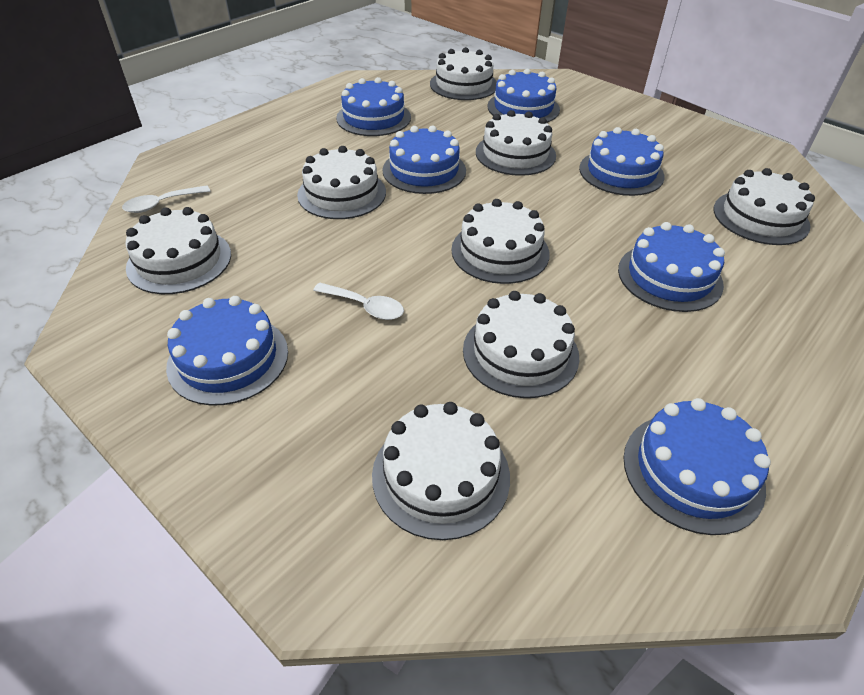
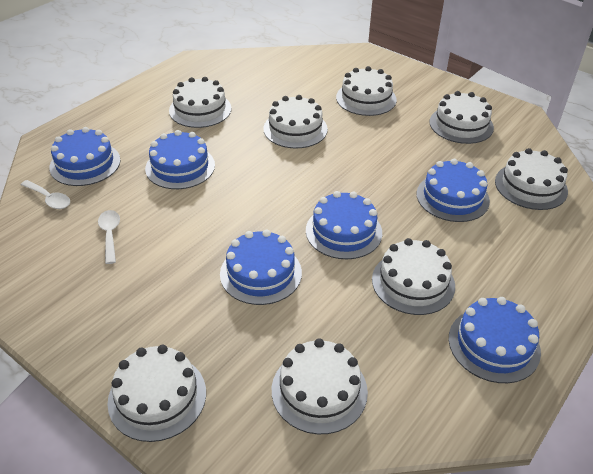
blue cake: [166,296,288,406] [336,77,411,136] [383,126,466,194] [487,69,560,123] [579,127,665,196] [618,222,725,312] [623,398,771,535] = 7 -> [49,127,120,186] [145,130,215,189] [220,230,302,305] [306,191,382,259] [416,159,490,222] [449,297,541,383] = 6

